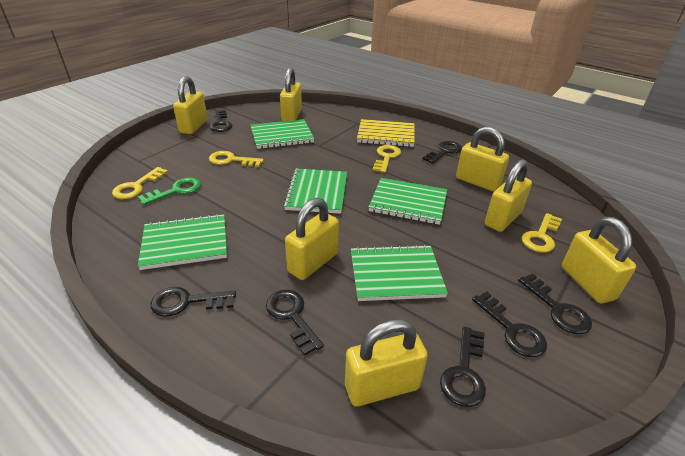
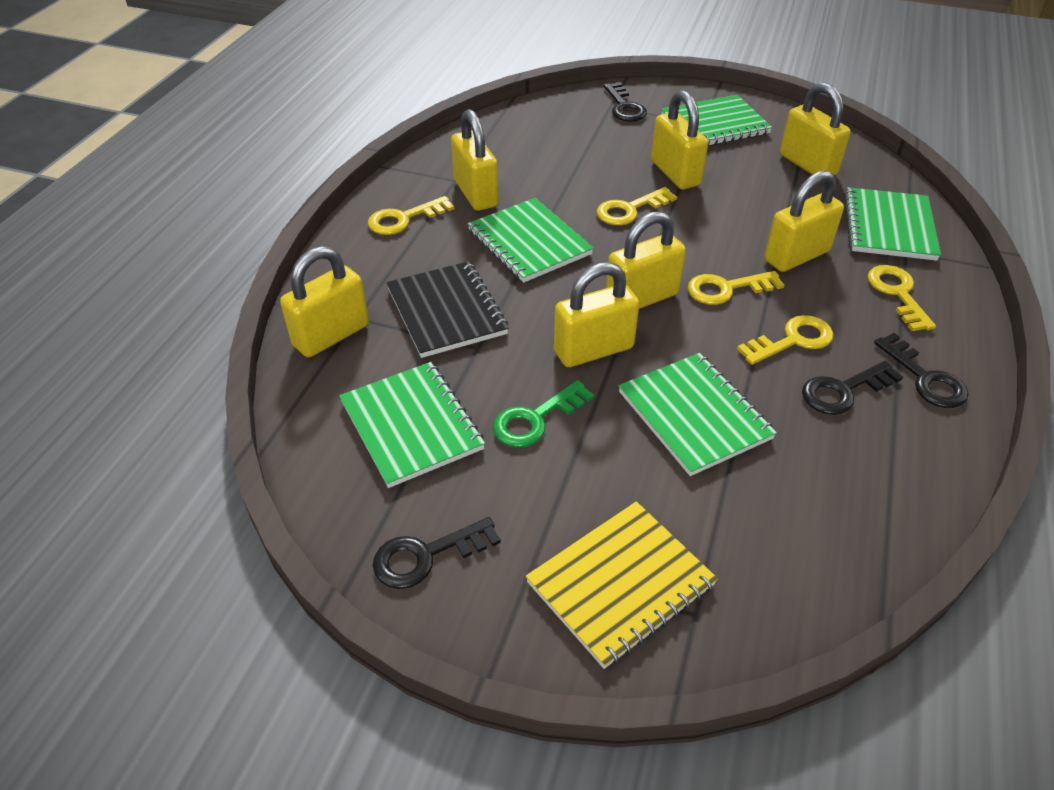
black key: [150,287,236,317] [210,110,233,132] [266,290,324,356] [423,141,462,164] [440,327,486,407] [472,291,547,357] [518,273,592,334] = 7 -> [373,517,501,589] [603,82,647,122] [802,361,903,415] [874,333,969,408] = 4
black notebook: none = 0 -> [386,261,509,358] = 1
yellow key: [112,167,168,199] [209,151,264,167] [373,145,401,173] [521,213,562,253] = 4 -> [368,196,454,235] [596,187,677,225] [687,271,784,305] [737,315,833,365] [868,265,936,331] = 5

